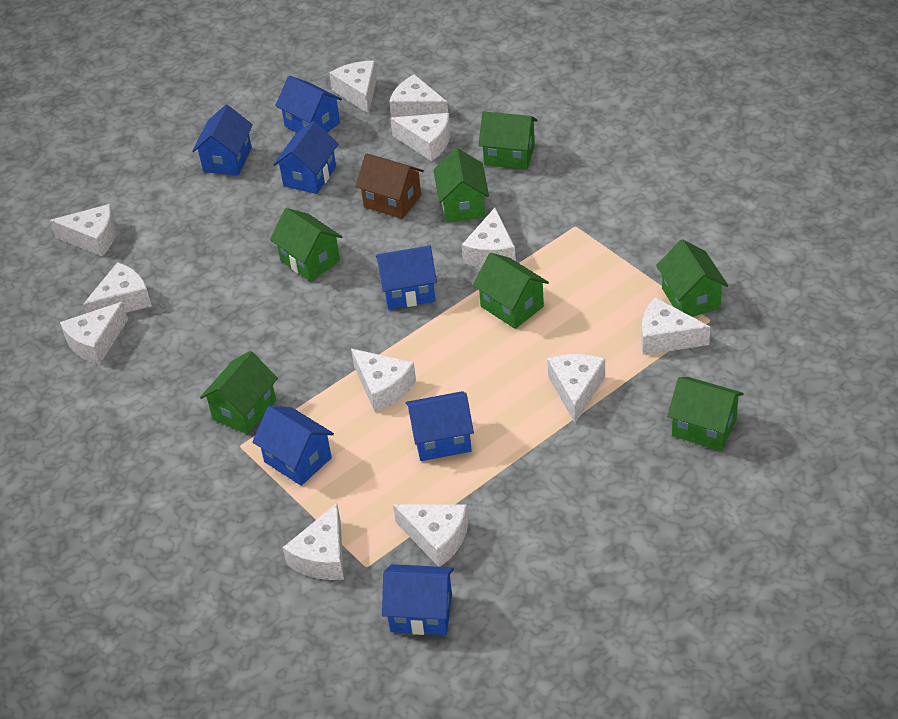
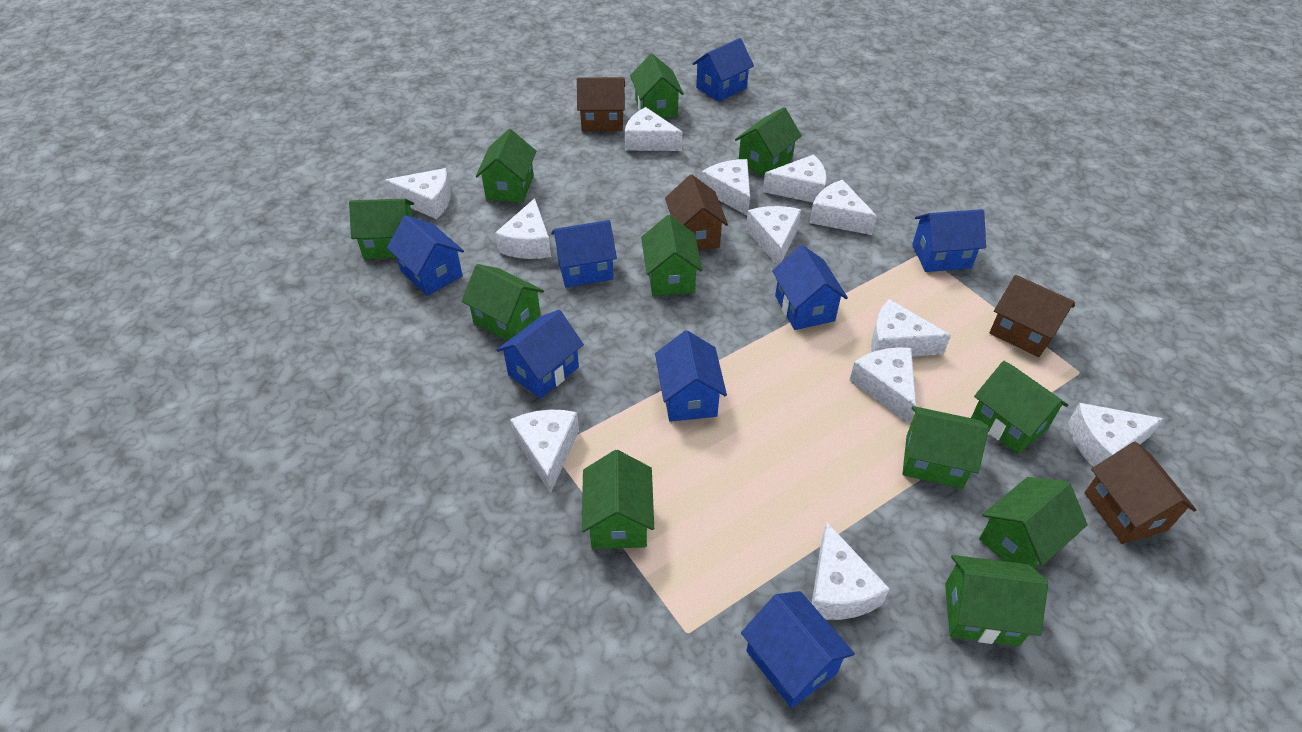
blue house: [192,105,253,176] [252,406,334,486] [273,121,338,194] [275,76,342,133] [376,246,437,309] [382,564,454,635] [406,391,474,461] = 7 -> [387,215,464,296] [497,310,584,398] [551,220,617,288] [655,330,727,422] [692,38,754,102] [741,591,855,708] [772,245,848,330] [912,209,986,272] = 8
brown house: [355,153,424,219] = 1 -> [577,77,625,131] [665,175,728,251] [989,275,1075,357] [1085,442,1196,544] = 4
green house: [200,351,278,434] [270,208,342,281] [434,148,489,222] [473,253,549,329] [478,111,538,170] [656,239,728,317] [667,377,744,451] = 7 -> [349,198,414,259] [461,264,544,341] [476,129,536,203] [582,450,654,549] [630,54,684,119] [641,215,702,296] [735,107,802,177] [902,406,989,489] [945,555,1048,646] [971,361,1068,454] [979,477,1088,569] = 11

